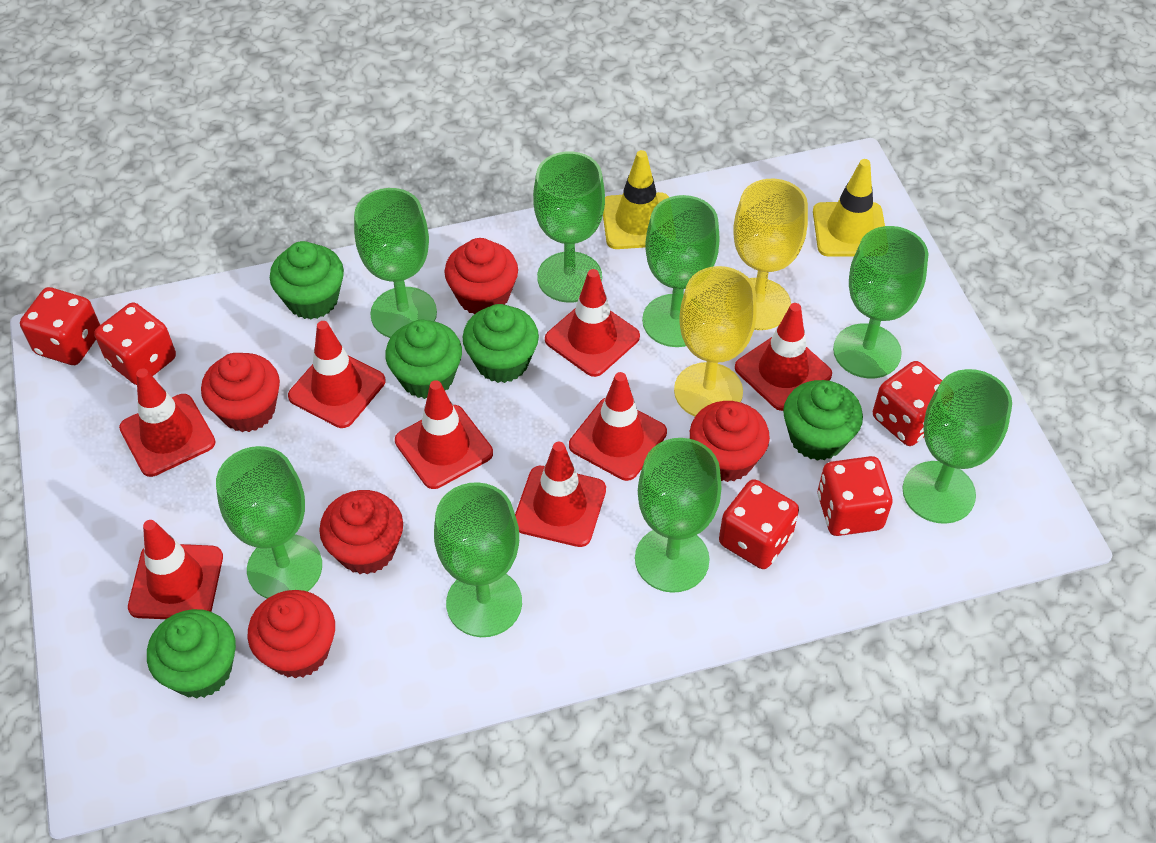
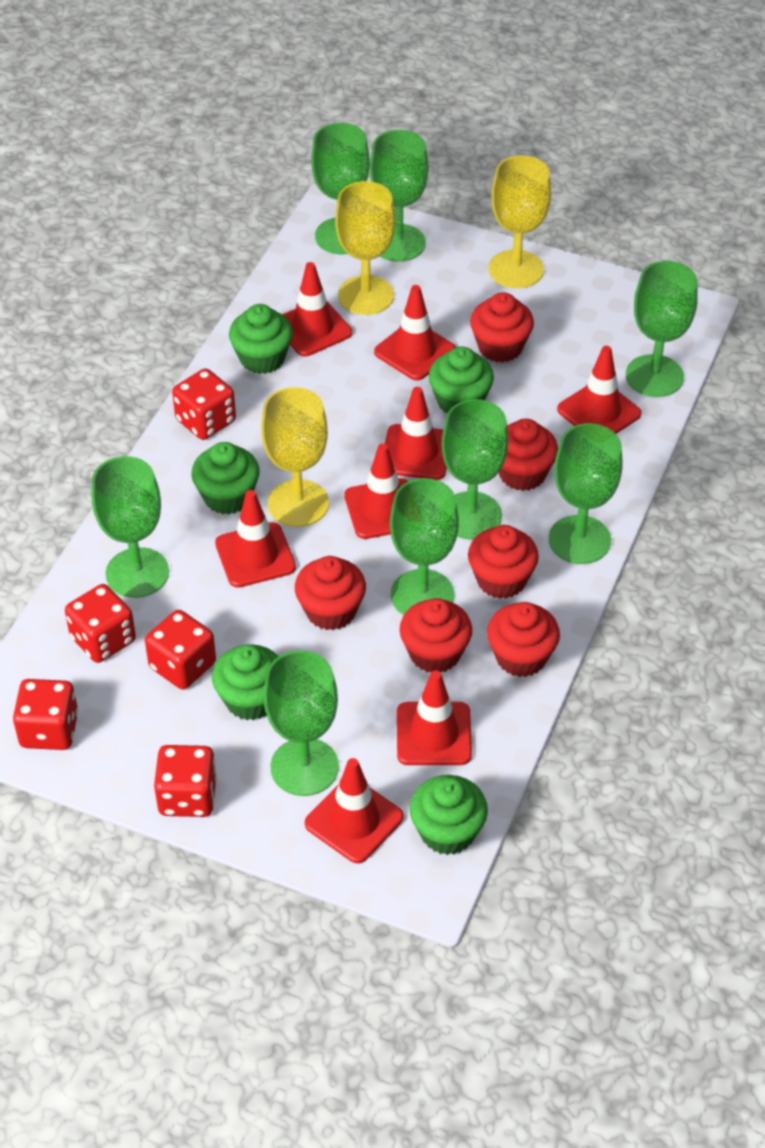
red cupcake: [201,353,280,432] [247,590,335,679] [319,490,403,575] [444,238,518,314] [690,401,770,482] = 5 -> [295,556,366,630] [400,598,472,673] [468,525,539,599] [470,292,534,363] [487,602,560,677] [499,419,558,491] = 6
yellow goblet: [674,266,757,416] [733,179,808,330] = 2 -> [261,387,329,527] [335,181,395,315] [489,155,551,288] = 3
yellow traffic cone: [603,150,669,249] [813,159,885,257] = 2 -> none = 0

